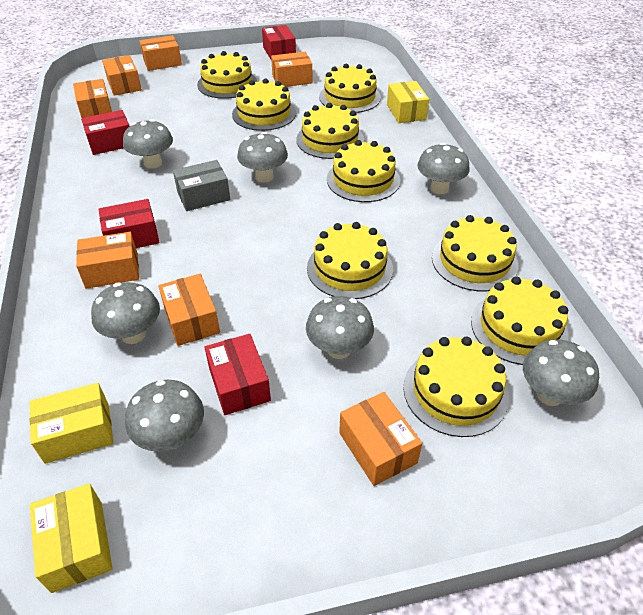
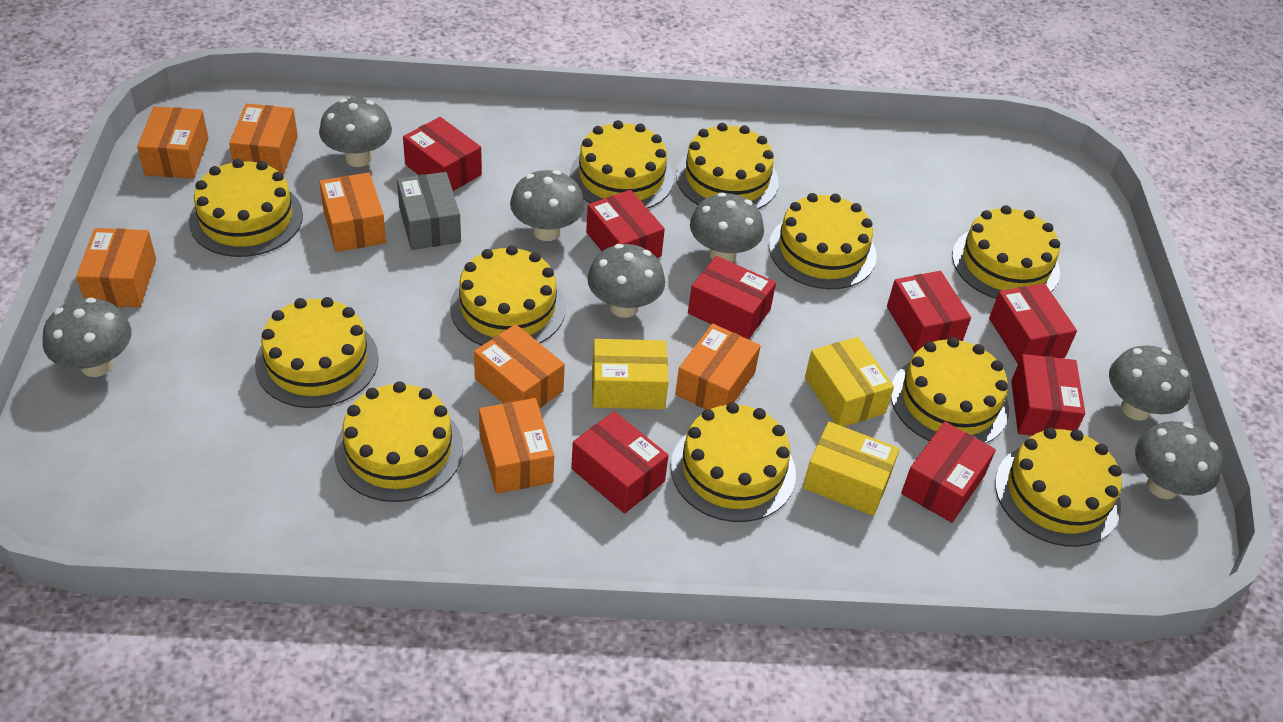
red box: [81,110,129,155] [98,199,160,248] [204,334,271,415] [262,25,296,59] = 4 -> [403,117,482,191] [571,411,669,513] [586,190,665,258] [688,256,776,340] [887,271,971,353] [901,422,996,523] [989,283,1077,364] [1011,354,1085,436] = 8
yellow cake: [197,51,257,99] [232,79,296,131] [296,103,364,159] [307,222,393,299] [319,64,381,113] [327,140,400,202] [404,336,509,437] [432,215,519,291] [471,277,569,365] = 9 -> [189,159,303,257] [255,297,379,408] [335,381,463,502] [450,245,566,346] [570,120,674,209] [671,402,796,522] [676,123,779,209] [769,193,877,289] [891,337,1009,443] [952,205,1060,299] [995,428,1122,547] = 11

